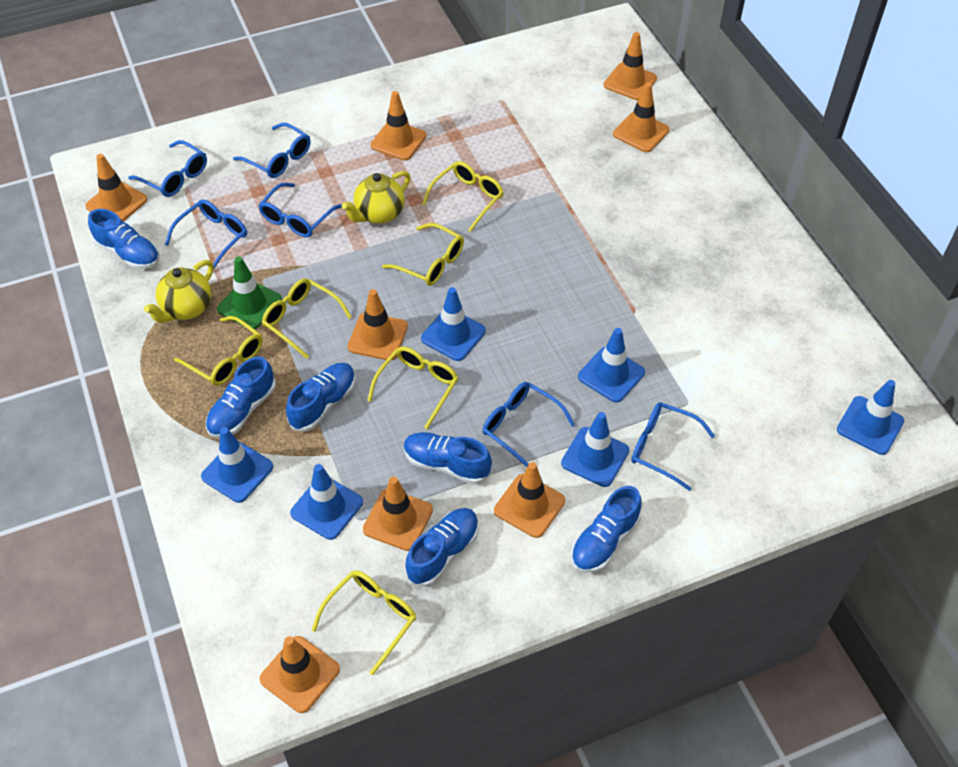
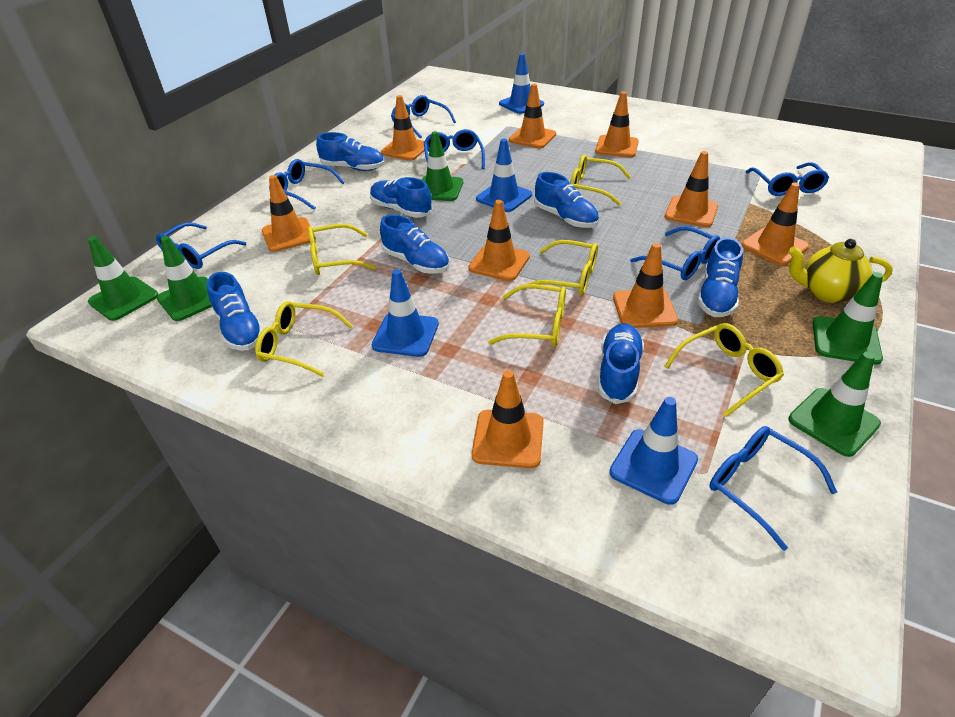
blue glasses: [128,140,207,197] [165,199,247,268] [233,123,310,178] [258,183,342,237] [483,382,575,467] [631,402,715,491] = 6 -> [156,222,246,269] [269,159,345,210] [391,95,456,138] [424,129,485,169] [630,226,720,280] [709,426,837,551] [745,162,829,196] = 7
blue shoe: [88,209,159,269] [206,356,276,438] [286,363,356,432] [404,432,492,484] [405,508,479,587] [571,486,641,573] = 6 -> [207,272,263,351] [316,132,384,171] [370,177,433,218] [380,214,450,274] [534,172,599,228] [598,323,644,404] [697,237,743,317] = 7
blue traffic cone: [201,427,273,503] [290,464,363,540] [421,287,486,361] [561,412,629,487] [578,328,645,403] [837,380,904,455] = 6 -> [372,269,439,357] [476,138,532,212] [499,53,544,114] [609,397,698,505] = 4
green traffic cone: [217,256,282,329] = 1 -> [88,236,159,321] [157,236,212,321] [422,131,463,201] [788,352,881,457] [813,272,883,365] = 5
orange traffic cone: [85,154,147,222] [259,636,340,713] [348,289,408,360] [363,477,433,551] [370,91,426,161] [494,462,565,538] [604,32,657,100] [613,82,670,152] = 8 -> [262,175,316,252] [381,95,424,161] [468,200,530,281] [472,370,544,468] [509,84,556,148] [595,92,639,157] [613,243,678,328] [665,151,718,227] [741,183,809,265] = 9
yellow teapot: [144,260,214,323] [342,171,411,224] = 2 -> [788,239,893,303] = 1

